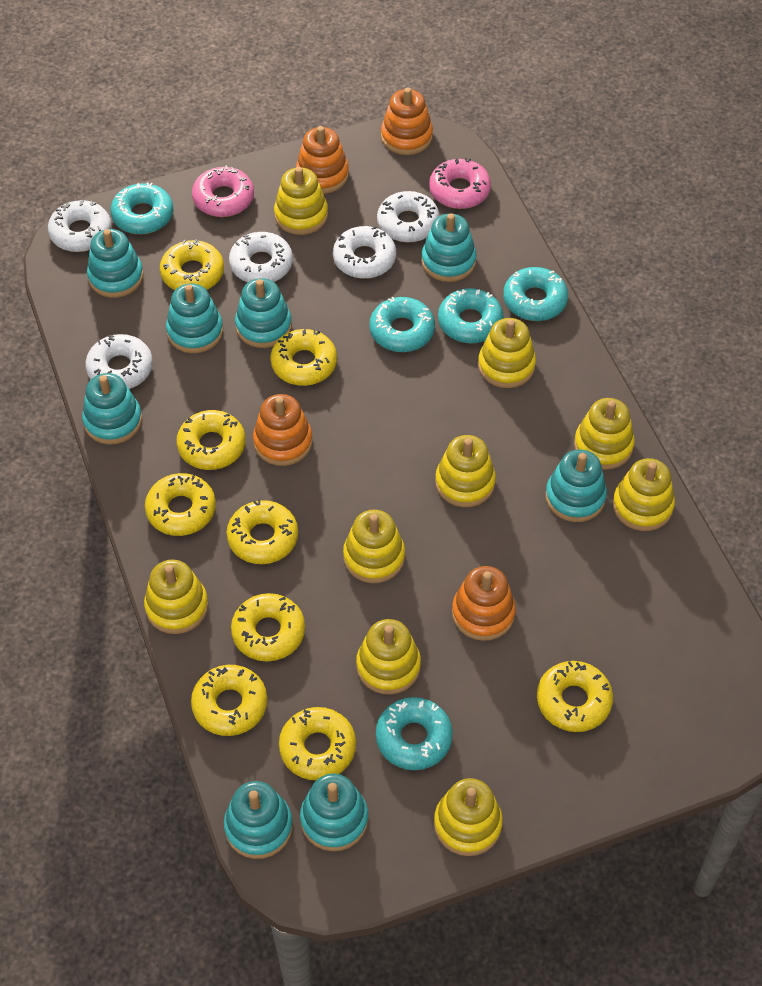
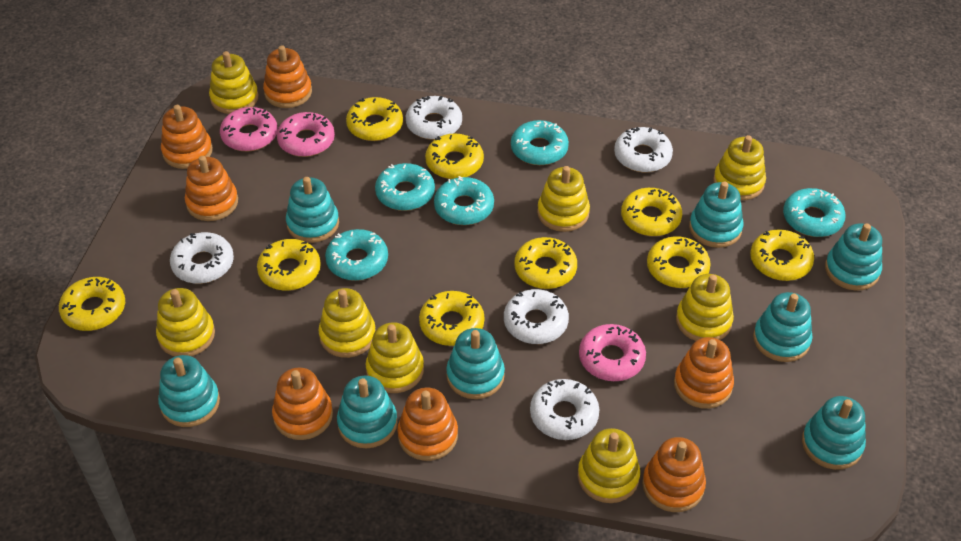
orange stacking toy: [253,394,313,466] [296,126,349,194] [381,87,433,155] [452,566,516,641] = 4 -> [161,105,213,169] [185,156,238,221] [263,45,312,108] [272,367,333,440] [397,387,458,461] [642,437,706,512] [674,337,734,409] = 7
pink donut: [192,165,254,217] [429,158,491,209] = 2 -> [220,107,278,152] [277,112,335,157] [579,324,646,381] = 3
yellow stacking toy: [144,559,208,634] [274,167,328,235] [343,510,405,583] [356,619,421,695] [434,778,503,856] [435,435,496,507] [478,318,536,388] [574,398,635,470] [613,458,675,531] = 9 -> [156,288,215,356] [209,51,258,114] [318,288,376,358] [366,322,424,393] [537,166,590,232] [578,428,640,503] [676,274,734,341] [713,135,766,200] = 8

